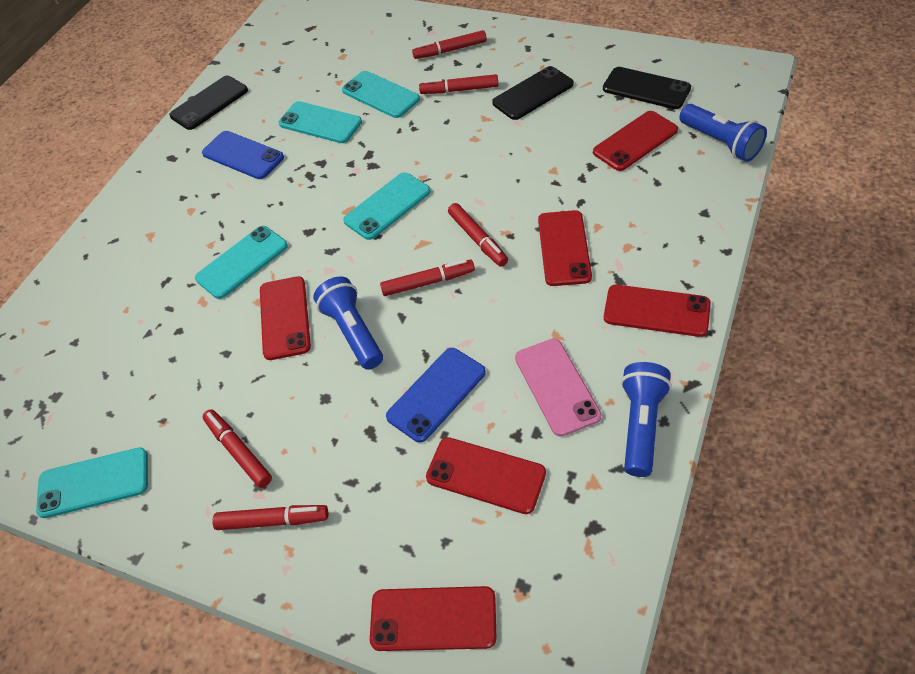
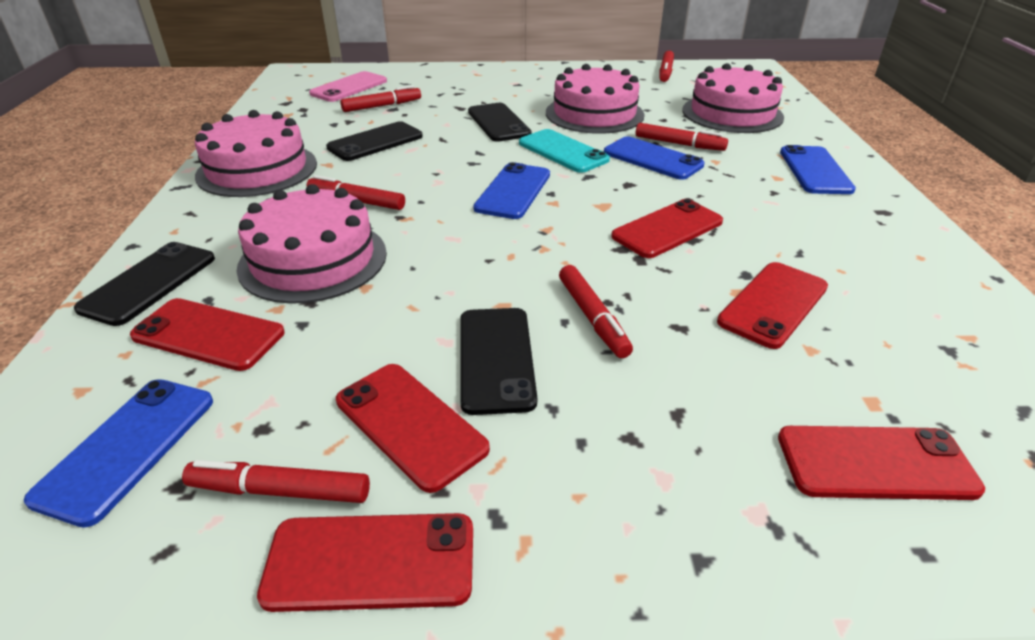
black phone: [169,76,248,130] [492,66,574,120] [603,67,691,109] = 3 -> [74,242,215,326] [326,121,423,161] [460,308,537,415] [468,103,532,142] = 4
blue flashlight: [313,276,383,370] [621,362,672,477] [679,104,767,162] = 3 -> none = 0
blue phone: [202,131,284,179] [386,348,486,443] = 2 -> [24,379,213,528] [473,162,550,219] [604,136,704,180] [780,145,856,194] = 4
pink cake: none = 0 -> [195,110,317,197] [237,184,387,304] [546,64,645,134] [682,63,784,133] = 4
turquoise phone: [36,447,148,518] [195,226,288,299] [279,101,362,143] [342,71,420,118] [343,172,431,240] = 5 -> [519,129,610,173] = 1

